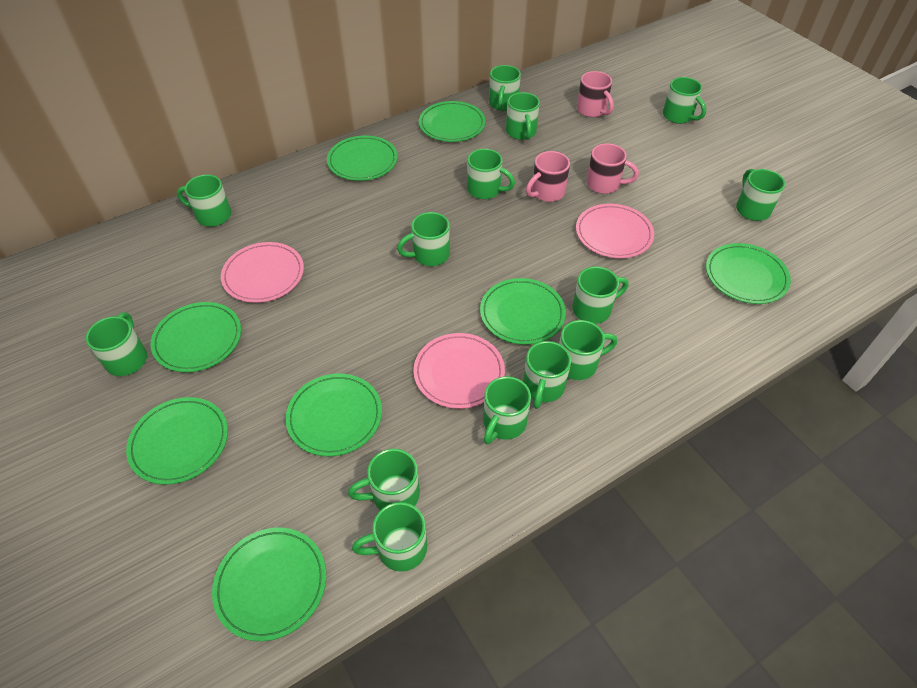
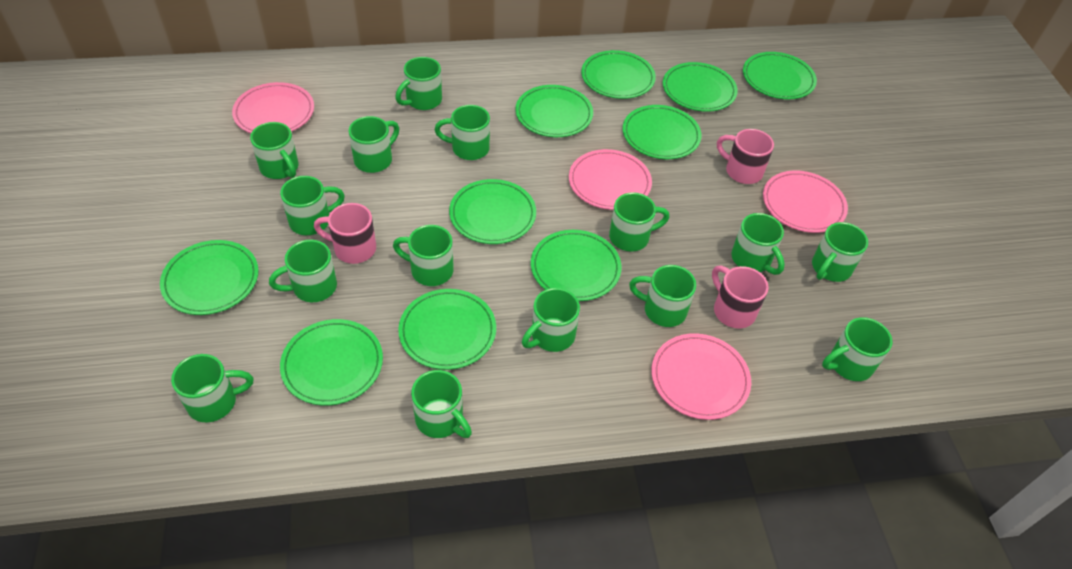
green mug: [86,312,147,376] [177,175,231,227] [348,449,420,510] [352,502,427,572] [397,212,450,266] [467,149,515,199] [483,376,531,444] [489,65,521,111] [506,92,540,140] [523,341,571,409] [559,320,617,380] [572,266,628,324] [663,77,706,124] [736,169,785,221] = 14 -> [171,354,253,422] [250,122,299,179] [269,240,337,302] [280,176,345,235] [349,116,399,173] [393,225,454,286] [395,57,442,110] [411,370,472,438] [434,105,490,160] [522,288,580,352] [609,192,669,252] [629,265,696,327] [731,213,785,275] [812,222,868,282] [822,317,893,381] = 15
green plate: [126,397,228,485] [150,302,241,372] [212,528,326,641] [286,373,382,456] [327,136,398,181] [419,101,486,142] [480,278,566,345] [706,243,791,304] = 8 -> [160,240,259,315] [280,319,383,406] [398,289,496,370] [449,179,536,244] [515,85,593,137] [531,230,622,301] [581,50,656,99] [623,105,702,159] [663,62,738,112] [743,52,817,100] = 10
pink plate: [221,242,304,303] [413,333,505,409] [576,204,654,258] = 3 -> [232,82,314,133] [569,149,652,210] [651,333,751,420] [763,170,848,233] = 4

